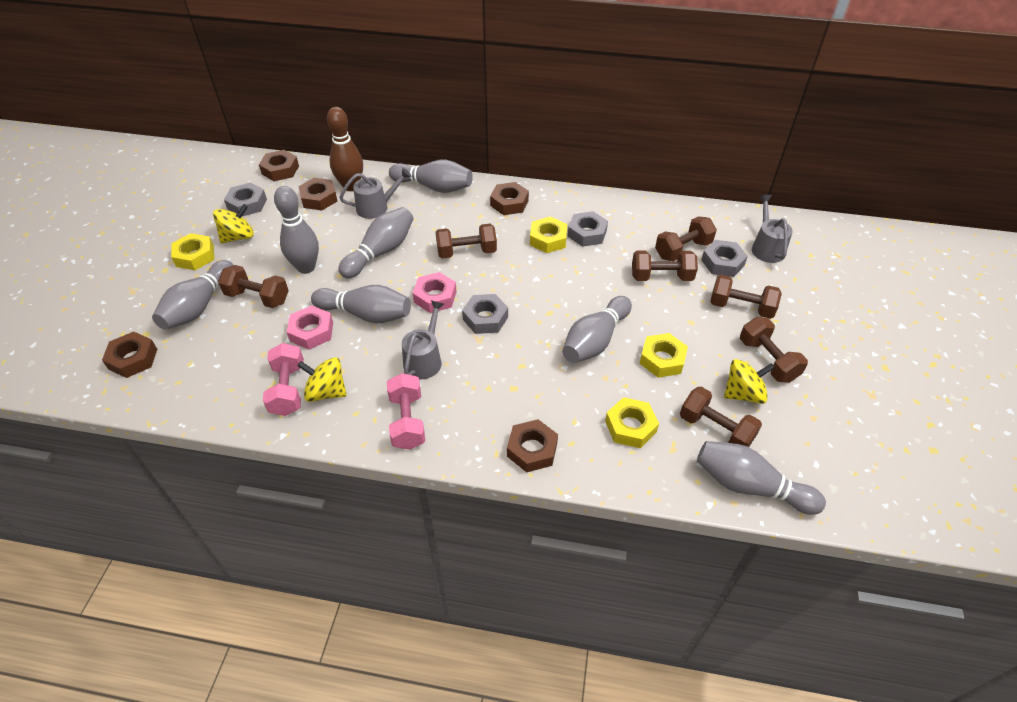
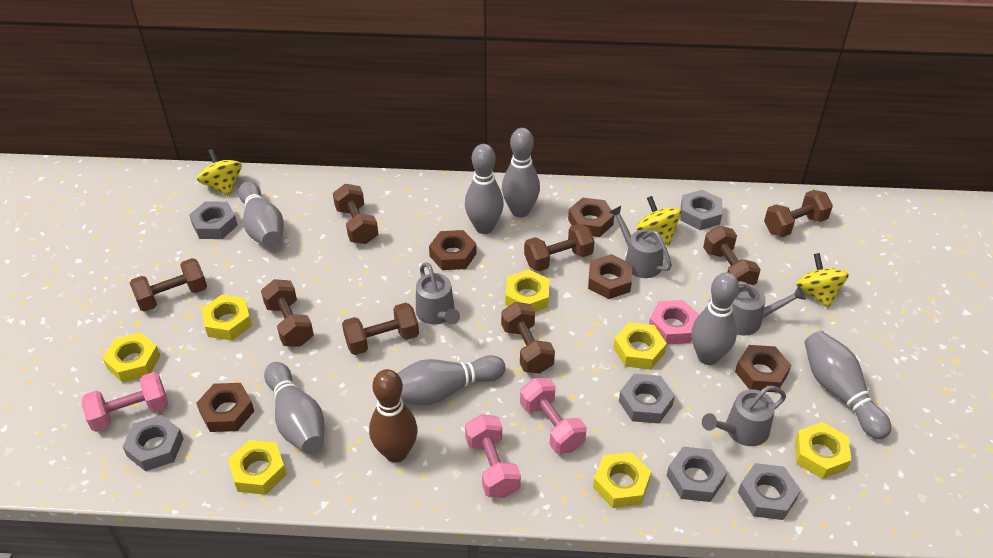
brown dumbbell: [218,265,289,308] [436,224,497,258] [632,251,698,281] [655,216,717,261] [680,387,762,447] [711,275,782,319] [740,317,808,383] = 7 -> [130,258,207,312] [261,279,314,347] [333,184,378,244] [342,303,419,355] [501,302,555,374] [524,223,595,272] [703,226,761,285] [764,190,833,237] = 8
grey nut: [224,183,267,217] [462,294,508,334] [568,211,608,247] [701,240,748,277] = 4 -> [123,415,184,471] [189,202,238,239] [619,374,675,423] [667,447,727,502] [680,190,722,230] [738,463,801,520] = 6
grey watering can: [339,168,411,219] [402,300,444,379] [752,195,793,263] = 3 -> [416,262,460,325] [609,206,672,278] [702,386,786,446] [709,281,806,336] = 4
pink dumbbell: [263,343,304,416] [387,373,425,450] = 2 -> [81,372,168,432] [465,414,521,498] [520,378,587,454] = 3
pink nut: [287,305,333,350] [413,272,457,313] = 2 -> [649,300,699,344] = 1
yellow nut: [171,233,214,270] [530,216,568,253] [605,397,659,448] [640,333,688,378] = 4 -> [103,333,160,383] [202,295,252,341] [228,440,287,495] [505,269,550,312] [593,452,651,508] [613,322,667,369] [795,422,851,479] = 7

